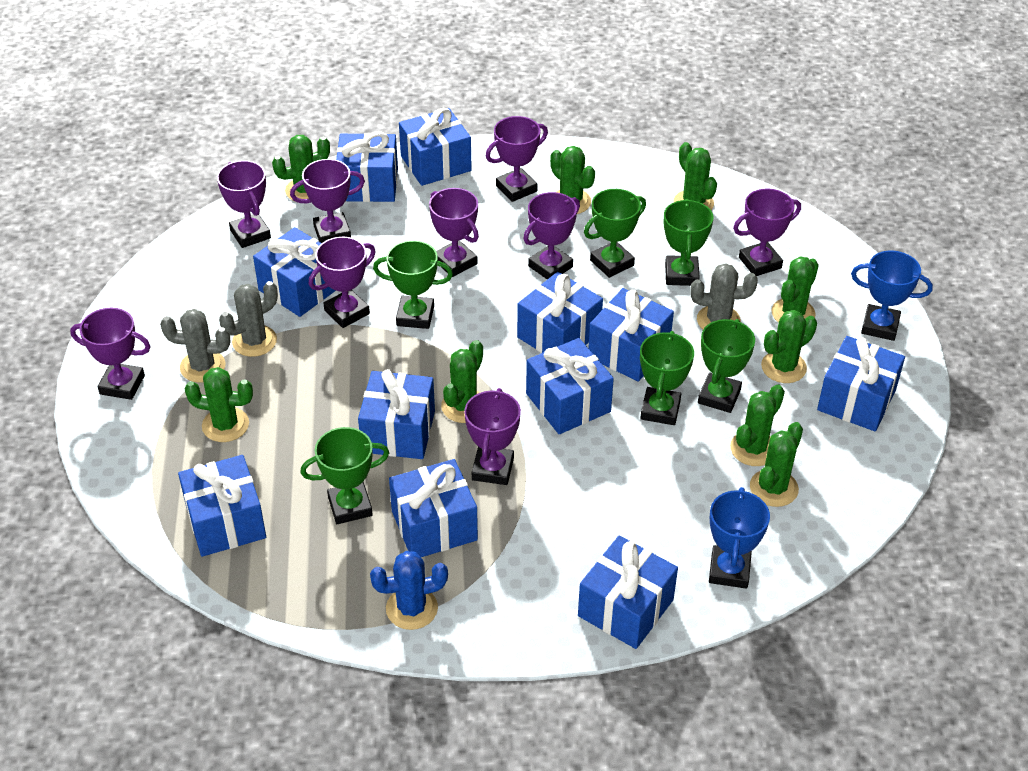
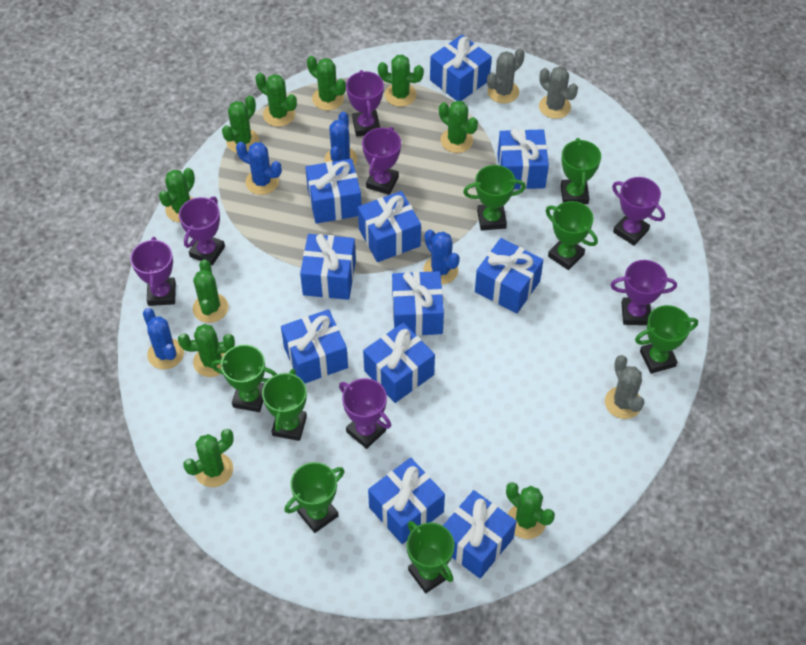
blue cactus: [370,551,448,630] = 1 -> [143,308,184,369] [236,142,282,195] [324,112,358,166] [423,230,460,284] = 4
blue trophy: [709,487,770,589] [851,251,933,341] = 2 -> none = 0
green cactus: [185,367,253,442] [272,135,330,202] [441,340,483,423] [550,146,595,214] [673,142,717,210] [730,384,785,466] [750,422,803,507] [761,310,817,383] [771,256,819,323] = 9 -> [159,168,195,222] [178,324,235,377] [183,429,233,487] [193,259,229,323] [222,95,259,153] [256,73,297,127] [307,56,346,110] [378,55,424,107] [439,100,478,153] [506,482,555,539] = 10
green trophy: [300,427,389,524] [373,240,453,329] [584,189,646,278] [640,331,694,425] [664,199,713,286] [698,319,755,413] = 6 -> [211,345,277,412] [262,369,307,441] [284,462,345,533] [407,521,455,593] [463,165,526,231] [546,201,598,270] [561,138,601,204] [635,305,698,374] = 8
purple trophy: [70,308,151,400] [217,160,271,248] [290,159,365,243] [309,237,376,328] [429,188,479,277] [464,388,521,485] [486,116,548,202] [523,192,580,279] [733,188,801,276] = 9 -> [130,237,176,306] [179,197,225,265] [339,378,391,449] [346,70,384,137] [362,127,401,195] [611,260,677,325] [612,177,665,246] = 7

